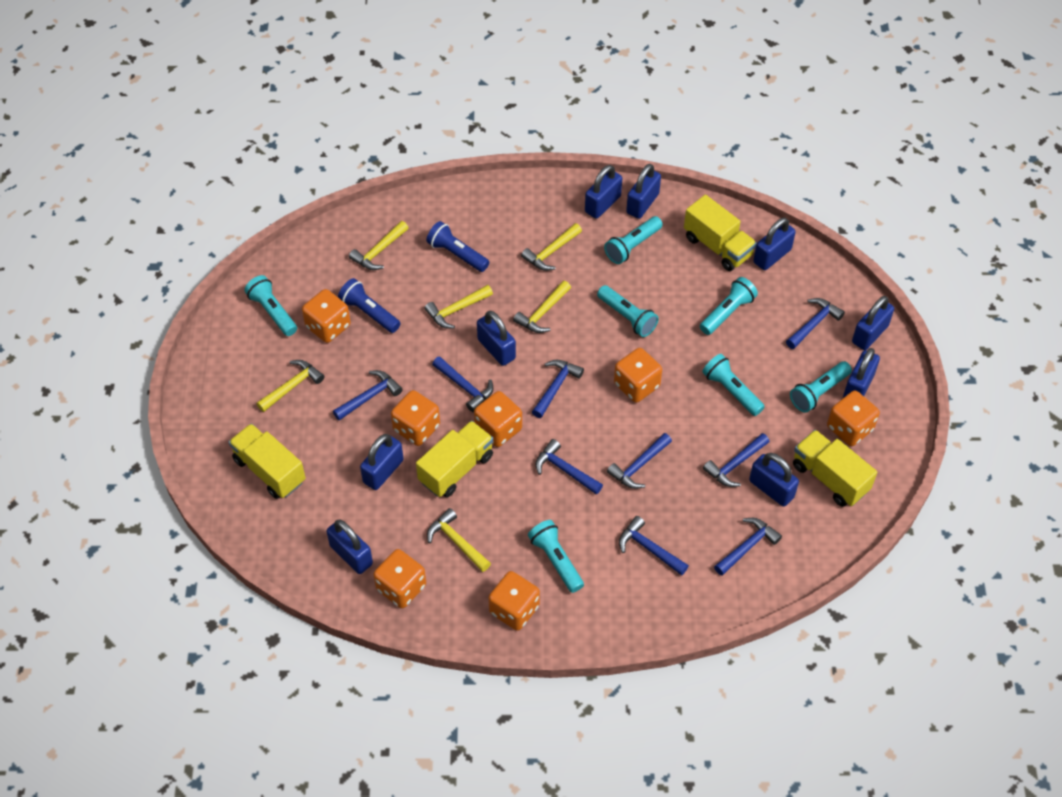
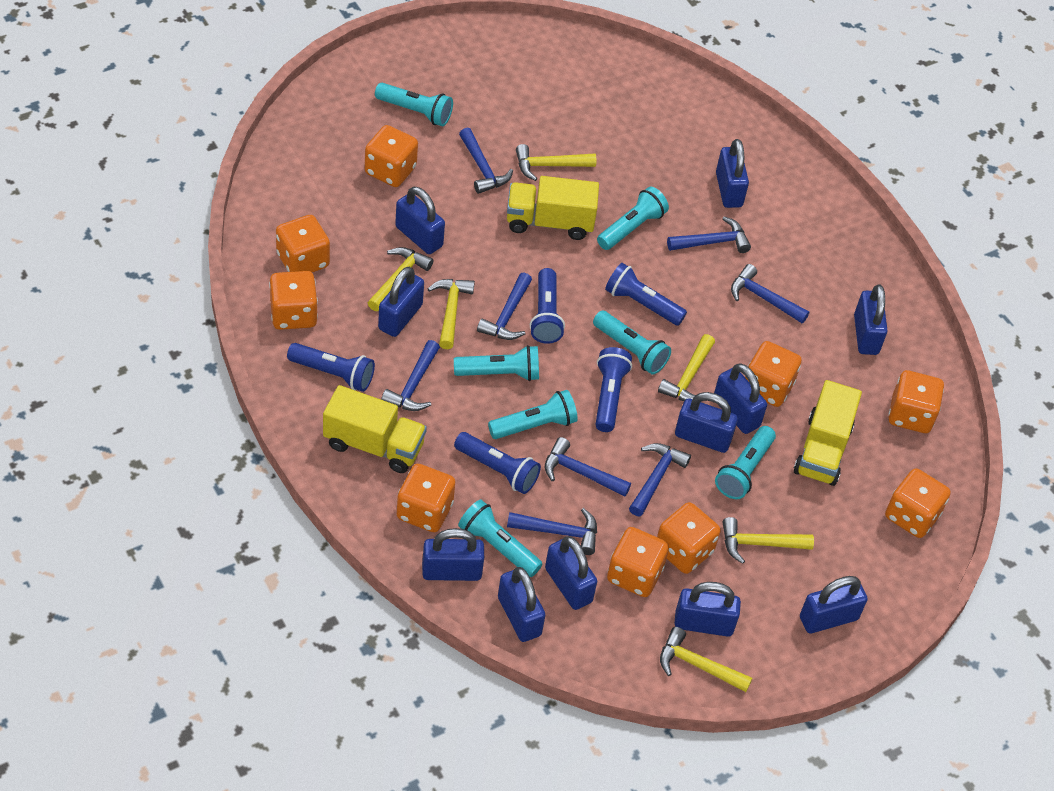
blue flashlight: [338,278,401,333] [426,221,489,272] = 2 -> [287,343,375,392] [454,432,541,494] [530,268,565,343] [595,347,632,432] [605,263,687,326] = 5
blue hammer: [333,370,403,421] [432,356,493,412] [532,360,584,418] [536,439,603,495] [607,433,672,489] [619,516,689,576] [703,433,769,487] [714,518,782,576] [786,298,845,349] = 9 -> [381,340,440,411] [459,127,513,194] [477,273,532,340] [507,508,597,555] [545,437,631,497] [629,443,691,516] [667,216,751,253] [731,264,809,323] = 8
blue padlock: [326,520,373,574] [360,434,404,490] [477,311,516,366] [585,165,622,219] [626,164,661,219] [749,453,799,507] [753,218,796,270] [843,348,880,398] [852,296,894,350] = 9 -> [378,267,424,337] [395,186,445,254] [422,528,484,581] [498,567,545,642] [545,536,597,610] [674,582,741,637] [675,392,738,453] [714,363,767,434] [716,139,749,208] [800,576,868,633] [854,285,888,355] = 11
orange dice: [302,289,351,343] [373,549,426,608] [391,390,440,446] [474,391,522,447] [488,571,540,631] [614,348,662,403] [827,391,880,446] = 7 -> [269,271,318,330] [276,215,330,272] [365,125,418,187] [397,464,456,532] [607,527,669,597] [657,502,721,574] [745,341,802,407] [885,468,951,538] [889,370,944,433] = 9
yellow truck: [229,423,306,499] [416,421,493,497] [684,195,757,271] [793,430,877,507] = 4 -> [323,385,427,473] [507,176,599,240] [794,380,862,486] = 3

